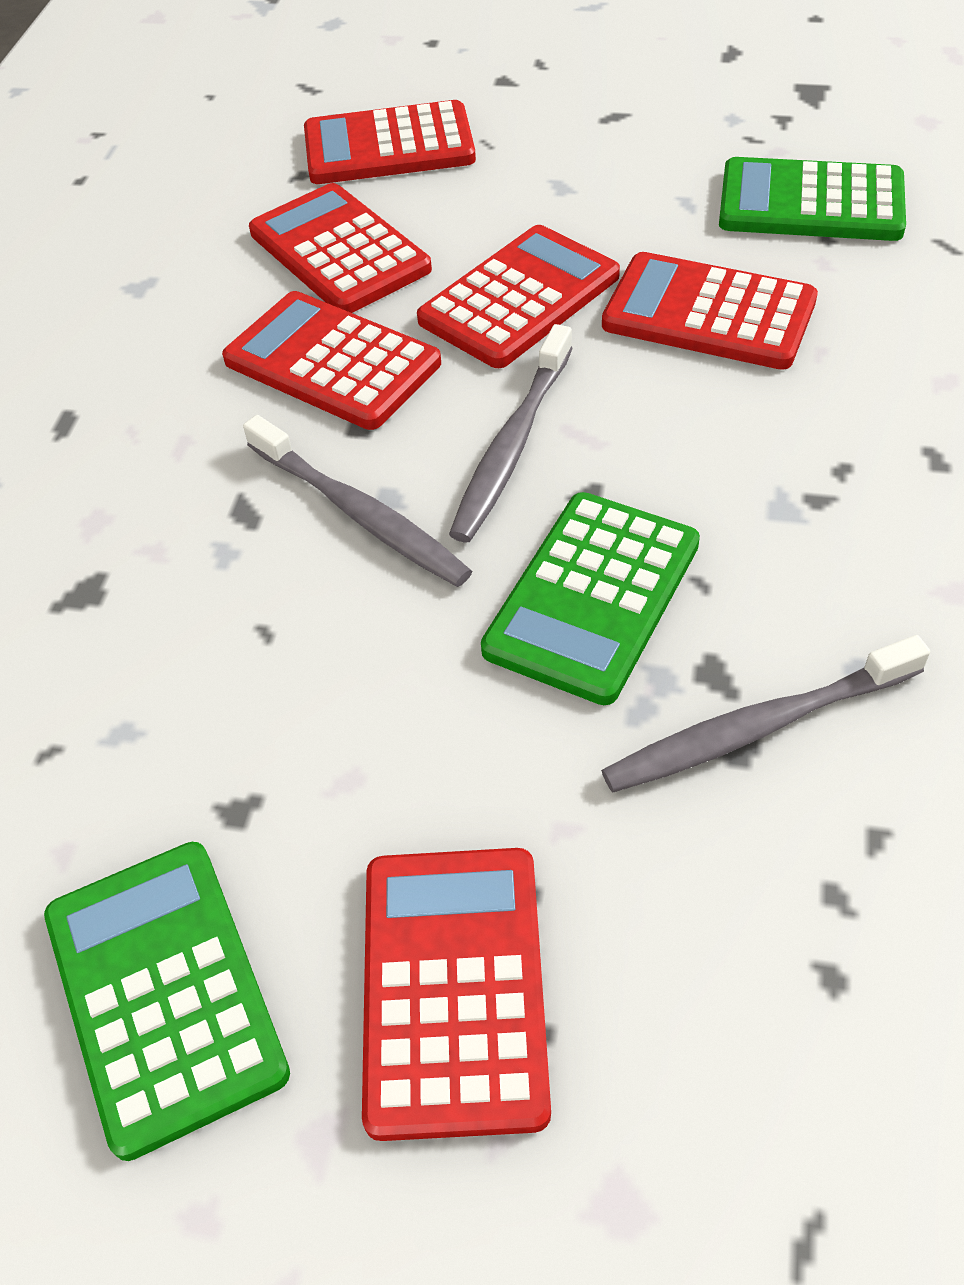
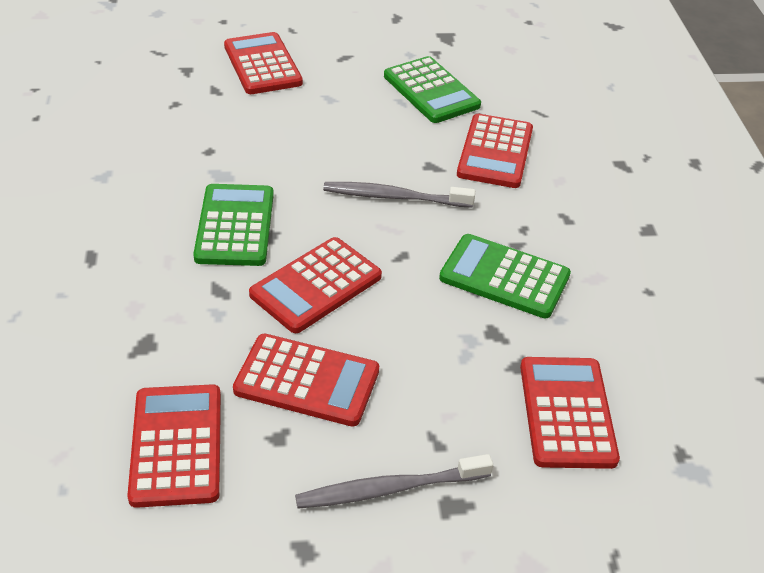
grey toothbrush: [243,415,472,587] [449,324,573,542] [601,635,930,793] = 3 -> [295,454,493,509] [323,182,475,208] = 2

